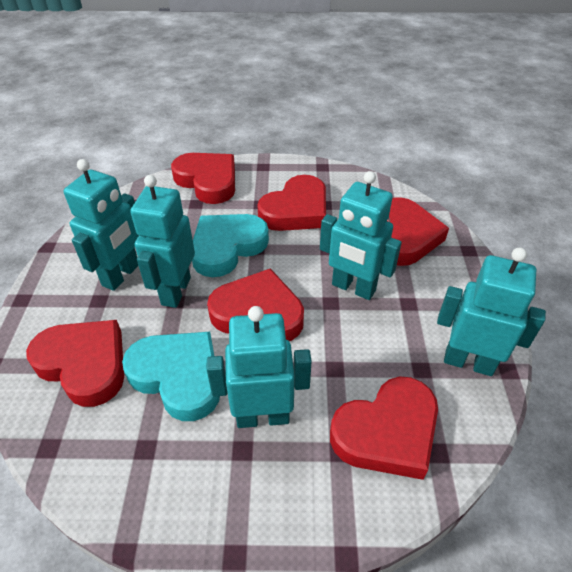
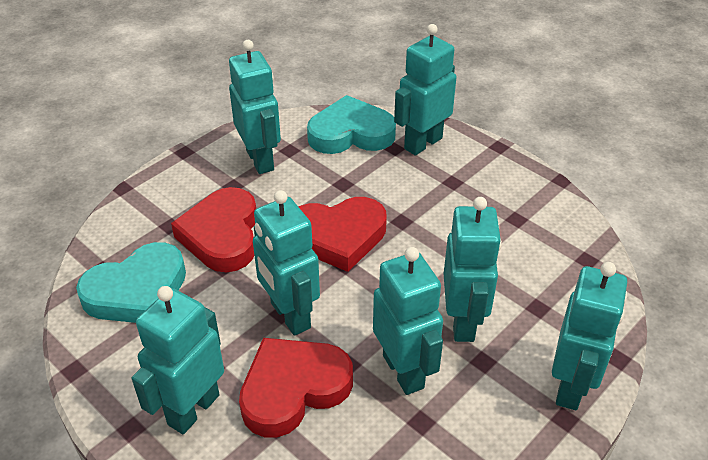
red heart: [26,320,124,407] [171,153,235,204] [207,268,304,341] [257,175,326,231] [330,377,438,480] [387,197,449,266] = 6 -> [171,187,256,272] [239,338,353,438] [298,197,387,272] = 3
turquoise robot: [63,159,139,291] [130,175,195,308] [207,306,312,428] [320,171,402,300] [437,248,546,376] = 5 -> [132,286,224,434] [229,40,281,174] [253,190,320,336] [373,247,443,395] [394,24,457,156] [444,197,502,342] [552,262,627,410] = 7

